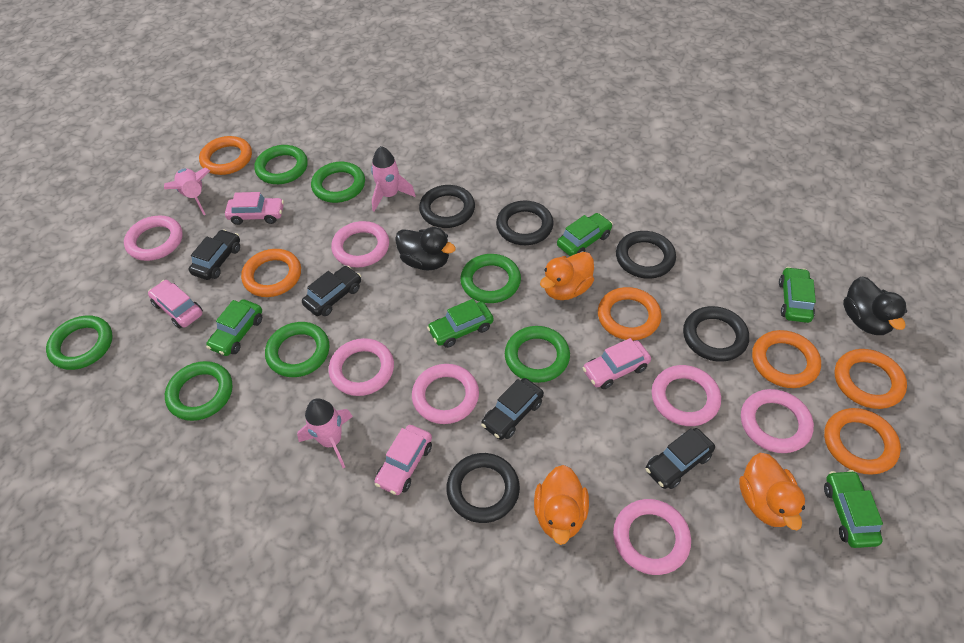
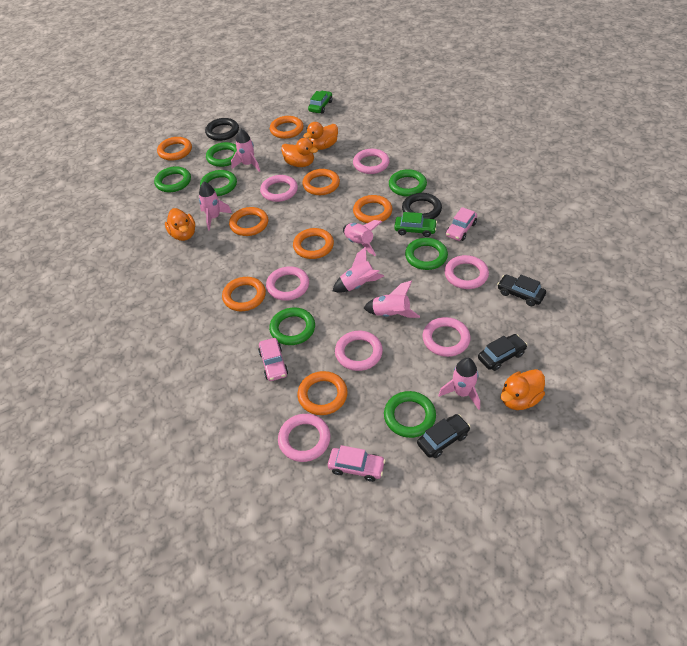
black car: [189,229,240,280] [302,266,361,316] [481,378,544,440] [645,428,715,489] = 4 -> [417,414,471,458] [478,334,527,371] [497,275,546,306] = 3
black duck: [395,227,456,270] [843,277,907,335] = 2 -> none = 0
black ring: [419,185,475,228] [446,453,520,523] [496,201,553,245] [616,231,676,279] [683,306,749,362] = 5 -> [205,118,239,141] [402,193,442,219] = 2
green car: [206,299,262,356] [427,299,494,348] [557,213,613,256] [779,267,816,323] [824,470,883,548] = 5 -> [308,91,332,114] [394,212,437,237] = 2
orange duck: [534,465,589,545] [540,252,594,300] [739,453,805,530] = 3 -> [165,208,195,241] [281,138,318,167] [303,122,338,150] [500,369,545,410] = 4
orange ring: [199,136,252,175] [241,249,301,297] [598,287,662,340] [752,330,821,388] [824,408,901,475] [835,349,907,409] = 6 -> [157,137,192,161] [222,277,266,311] [229,207,268,236] [270,116,304,139] [293,228,334,259] [297,371,348,415] [302,169,340,195] [353,195,392,223] = 8
pink car: [148,280,203,328] [225,192,284,225] [375,425,432,495] [583,338,651,389] = 4 -> [258,338,288,381] [328,445,386,482] [446,207,477,241] = 3
pink rocket: [164,168,210,215] [297,398,353,468] [371,146,416,212] = 3 -> [199,182,232,231] [231,129,260,172] [333,246,384,293] [343,220,382,256] [364,280,420,318] [438,358,480,410] = 6

